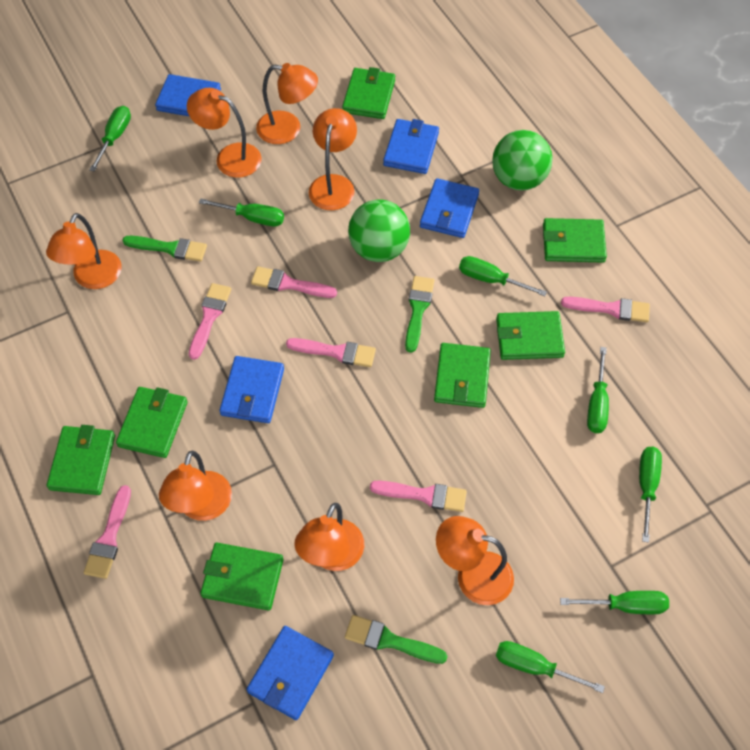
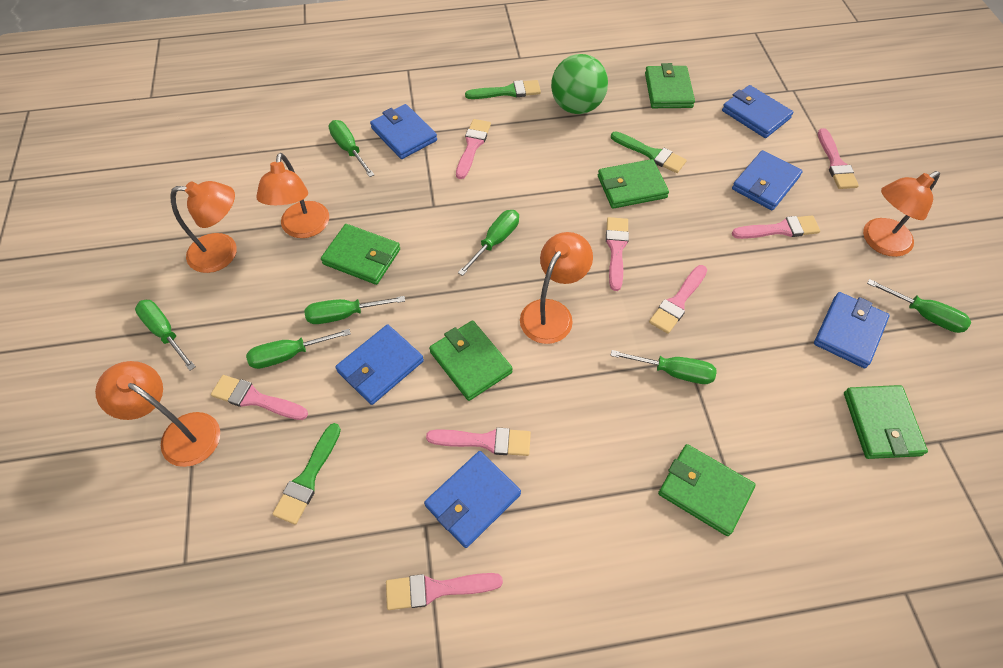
blue wallet: [155,74,221,116] [220,356,284,423] [246,626,334,720] [383,119,439,174] [420,178,479,238] = 5 -> [335,324,424,405] [370,104,437,159] [424,451,521,548] [722,85,793,138] [732,150,803,210] [814,292,890,368] = 6
green ball: [348,199,410,262] [492,130,552,191] = 2 -> [551,54,608,114] = 1
green wallet: [47,425,115,495] [116,387,188,458] [200,543,283,610] [342,67,395,119] [434,343,491,408] [496,311,565,360] [543,218,607,262] = 7 -> [321,224,400,285] [429,321,513,401] [598,159,669,209] [645,63,695,108] [658,444,756,536] [844,385,928,459] = 6
orange lamp: [46,213,122,289] [159,451,232,521] [187,88,262,178] [256,63,318,144] [294,503,364,571] [309,108,357,210] [436,516,514,605] = 7 -> [95,361,220,467] [170,181,237,273] [256,153,329,238] [520,232,593,344] [863,171,940,257] = 5
pink brush: [84,485,131,579] [189,283,231,360] [251,266,337,298] [286,338,376,367] [370,481,467,512] [561,297,650,322] = 6 -> [211,375,308,420] [386,573,503,610] [426,427,531,456] [456,119,491,179] [606,217,629,291] [649,265,707,334] [732,215,820,239] [818,128,859,189] = 8

